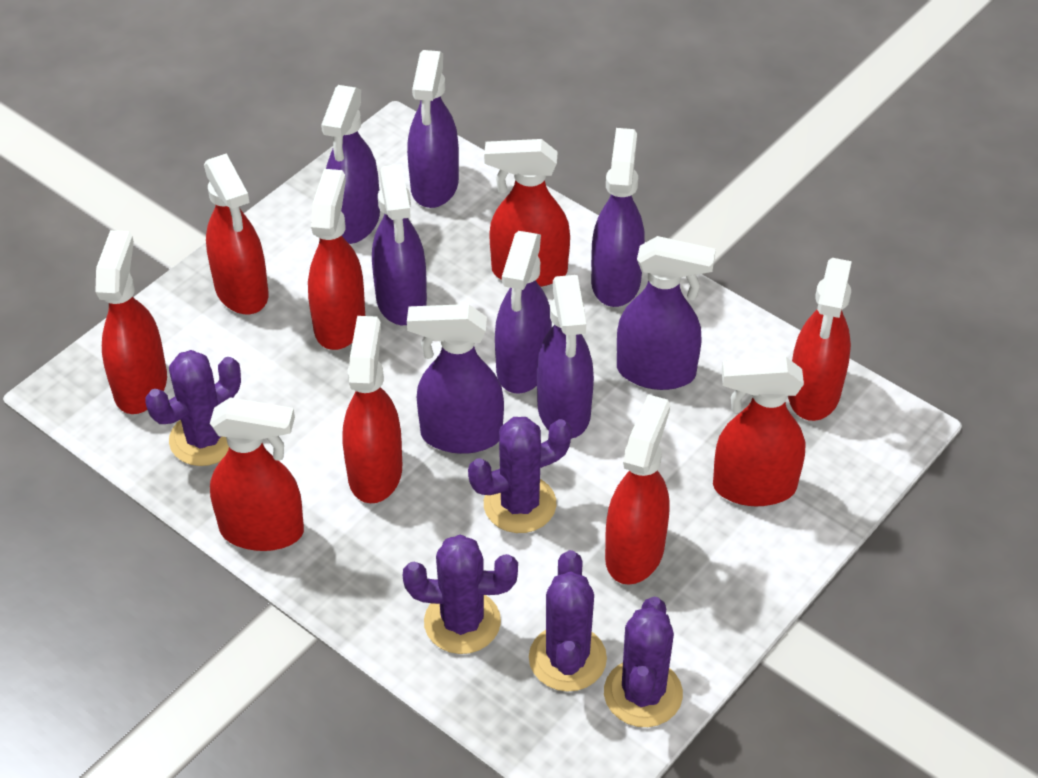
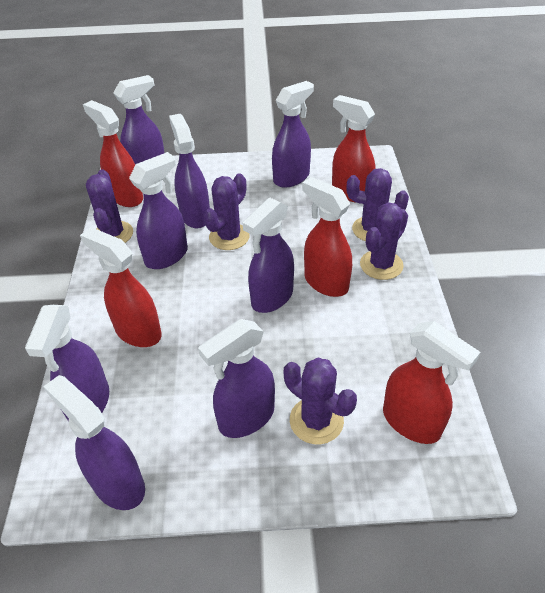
red spray bottle: [95,230,167,414] [204,153,268,314] [210,398,304,551] [308,169,365,350] [342,316,402,503] [484,139,570,287] [605,394,670,585] [713,357,806,506] [788,258,852,421] = 9 -> [80,227,162,347] [83,100,143,207] [302,177,352,297] [332,95,375,202] [383,321,481,444] = 5

